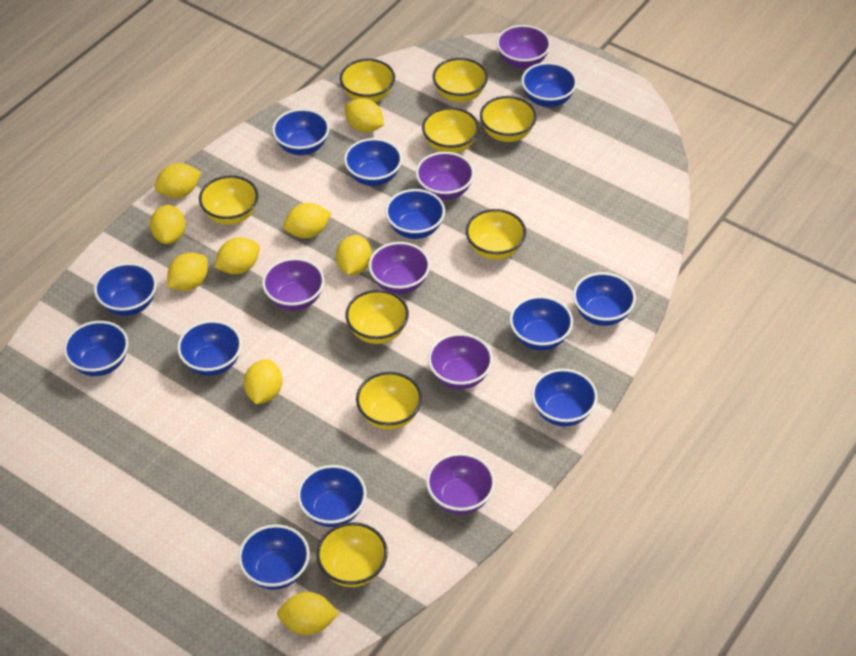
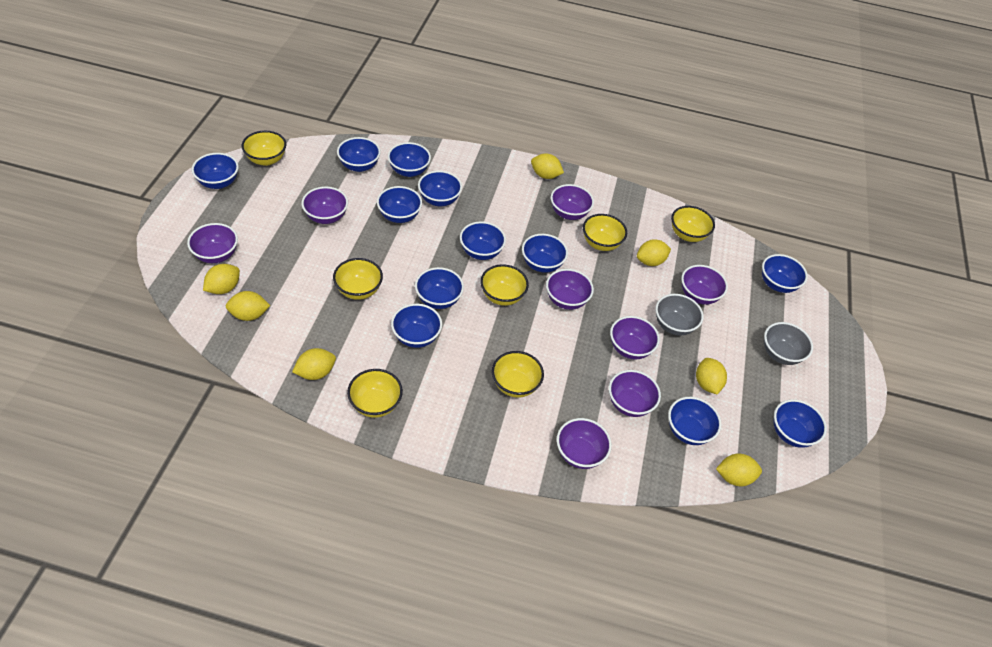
grey bowl: none = 0 -> [655,294,704,336] [764,322,813,365] = 2
purple bowl: [262,258,324,311] [368,242,430,294] [416,152,474,200] [426,453,495,514] [428,333,493,389] [496,25,551,69] = 6 -> [187,223,238,263] [301,187,348,224] [546,269,594,310] [551,184,594,220] [557,418,612,469] [609,370,661,417] [610,316,660,360] [681,265,728,305] = 8
yellow bowl: [199,175,259,225] [316,522,388,587] [340,59,395,102] [345,290,409,344] [356,372,422,430] [422,107,479,153] [433,58,488,103] [466,209,526,260] [480,96,537,142] = 9 -> [242,131,286,166] [333,258,383,300] [347,369,403,418] [480,264,529,306] [492,351,544,398] [583,214,627,251] [671,206,715,242] = 7
yellow lemon: [150,205,186,244] [154,163,201,198] [167,253,208,291] [214,237,260,274] [244,359,282,404] [277,592,339,635] [283,203,331,238] [336,235,372,275] [345,98,384,132] = 9 -> [203,264,240,294] [226,291,270,321] [292,348,336,380] [531,153,564,179] [637,239,671,266] [696,358,727,394] [716,453,762,486] = 7

